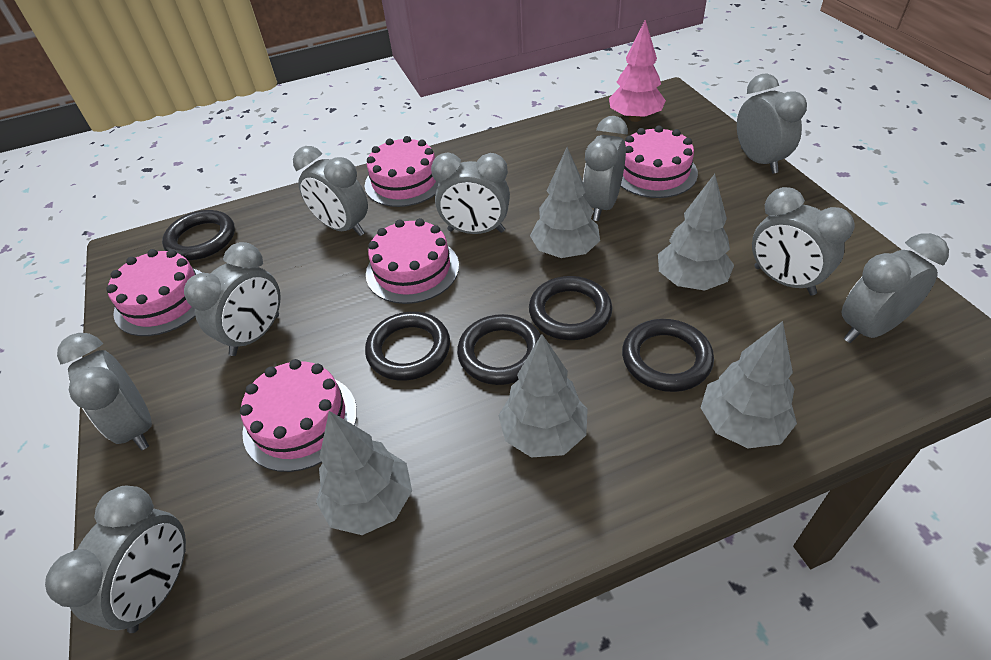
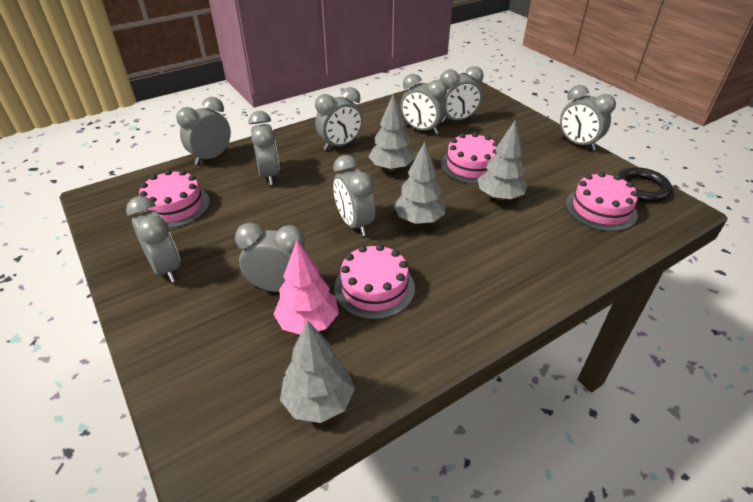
black ring: [162,210,235,260] [365,312,450,381] [457,314,541,385] [529,276,612,340] [622,319,714,392] = 5 -> [618,167,672,202] = 1
grey tree: [316,411,412,535] [498,334,588,458] [530,147,600,258] [658,174,734,290] [701,321,797,448] = 5 -> [280,320,355,423] [369,94,415,171] [394,142,445,224] [478,120,528,201] = 4
pink cake: [106,249,202,336] [240,359,357,472] [365,136,439,207] [366,218,459,304] [621,126,698,198] = 5 -> [139,170,210,228] [334,244,415,319] [441,132,499,184] [566,172,639,231] = 4

